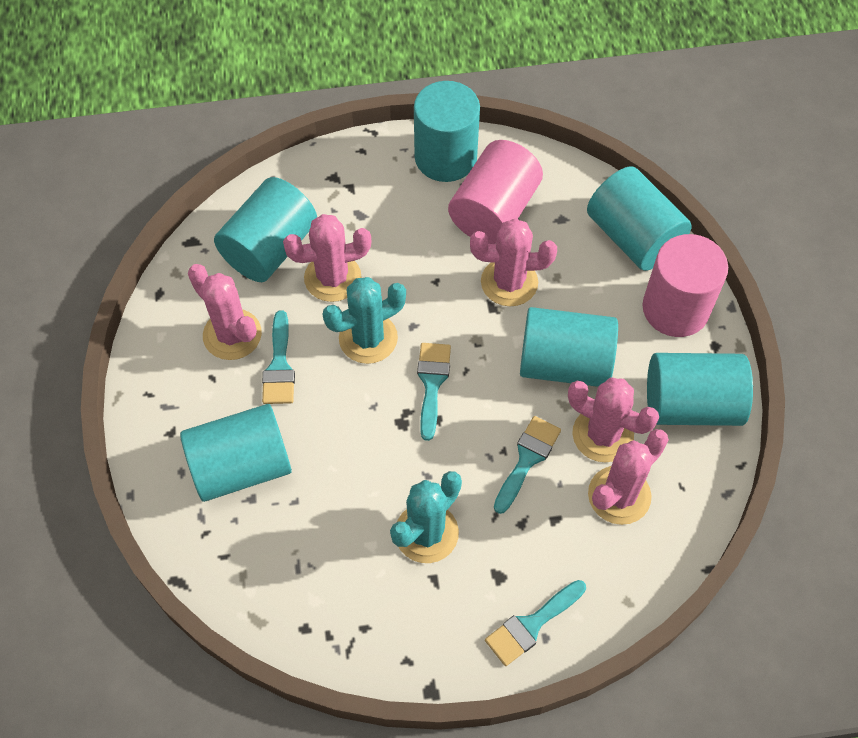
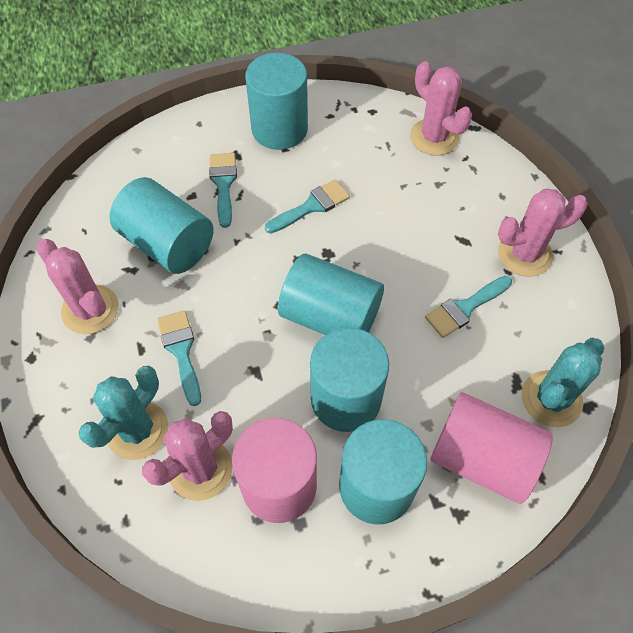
pink cactus: [188,264,262,360] [283,214,371,302] [470,218,557,306] [568,377,659,462] [588,429,669,525] = 5 -> [36,239,119,334] [142,411,233,501] [410,61,472,155] [498,188,588,277] = 4
turquoise cylinder: [180,404,292,502] [214,177,317,282] [414,81,480,182] [520,307,618,387] [587,166,692,271] [647,353,753,426] = 6 -> [109,177,214,274] [245,53,308,150] [278,254,384,335] [310,328,389,432] [339,419,427,524] = 5

